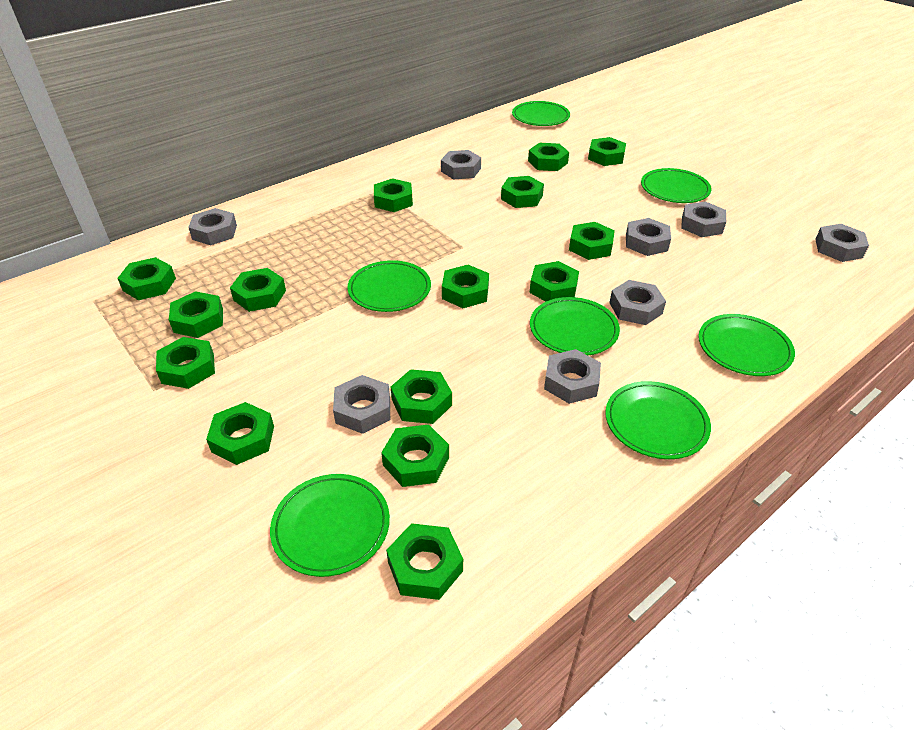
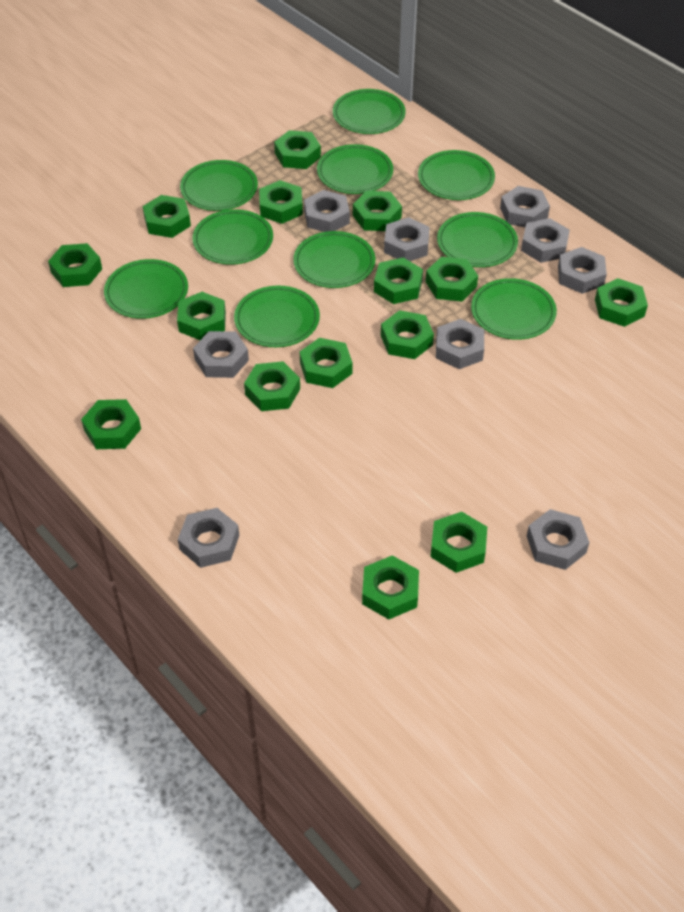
green plate: [270,474,390,577] [347,260,431,312] [512,101,570,126] [530,297,620,355] [605,381,711,459] [641,168,712,203] [698,314,795,376] = 7 -> [104,259,188,319] [180,160,258,211] [192,209,273,265] [234,286,320,347] [293,231,375,288] [317,144,393,194] [333,89,406,134] [418,150,495,200] [437,212,518,267] [471,278,557,340] = 10
grey nut: [188,208,237,245] [333,375,390,434] [441,150,481,179] [544,349,601,404] [609,280,666,325] [626,218,671,256] [681,202,726,237] [815,224,869,262] = 8 -> [178,508,239,568] [193,331,249,378] [304,190,350,232] [384,217,430,261] [436,319,484,369] [500,186,550,227] [521,218,570,263] [527,509,590,570] [558,247,607,294] = 9

